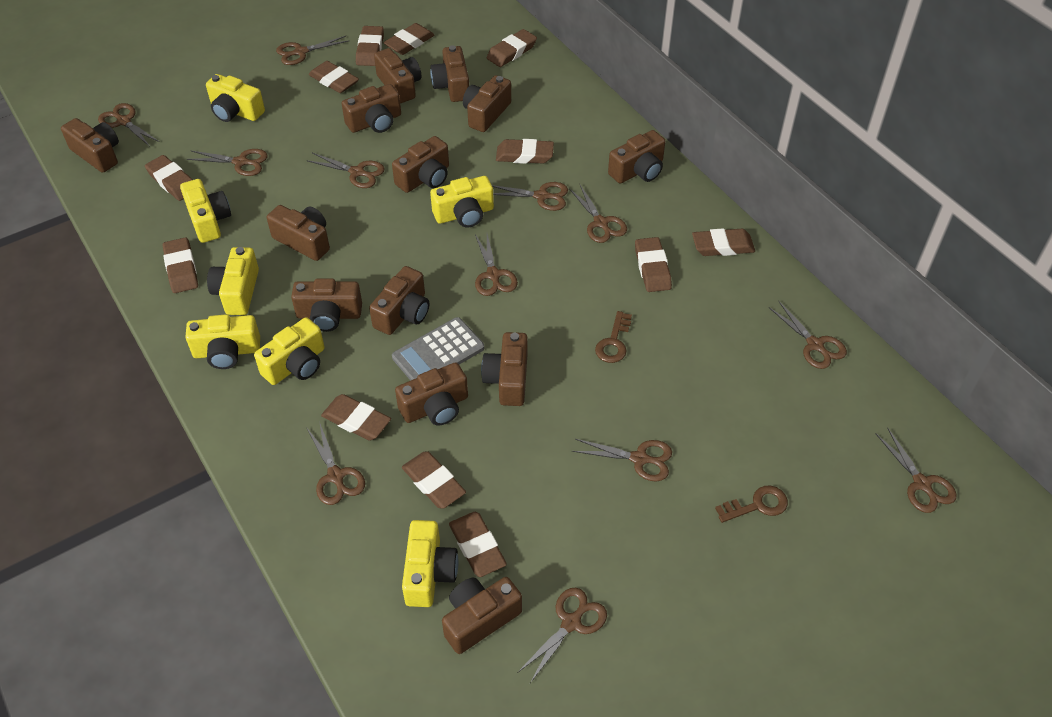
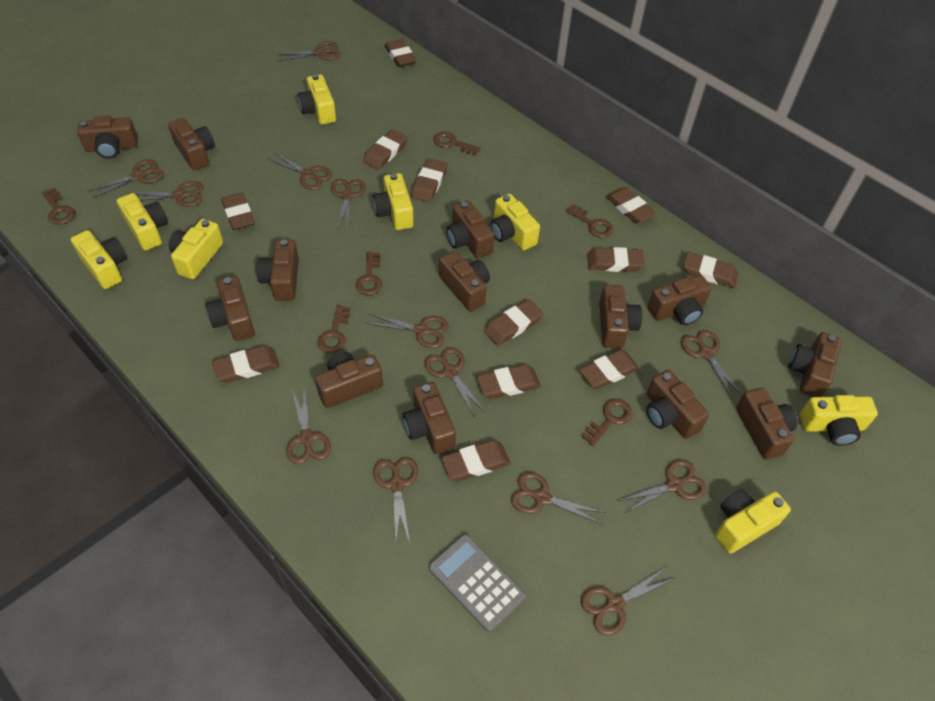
brown key: [595,311,632,363] [715,486,788,523] = 2 -> [41,188,75,224] [317,305,351,353] [355,252,382,296] [433,131,481,155] [566,204,613,238] [582,399,633,446] = 6
brown scissors: [98,103,160,147] [187,149,268,176] [276,36,348,65] [306,153,385,188] [306,421,365,505] [475,234,518,296] [492,182,568,211] [517,588,607,683] [569,185,627,243] [572,439,672,482] [769,301,847,369] [875,428,957,513] = 12 -> [89,159,164,198] [128,181,203,207] [267,152,332,190] [277,41,340,61] [286,387,331,464] [331,179,366,230] [366,314,449,348] [373,457,418,543] [424,347,485,416] [511,472,605,525] [581,566,676,636] [618,459,707,513] [681,330,743,398] = 13
yellow camera: [180,179,231,243] [185,314,260,369] [206,74,265,122] [207,247,259,315] [254,317,325,385] [402,520,458,607] [430,176,494,227] = 7 -> [71,230,127,289] [117,193,168,251] [169,219,223,279] [298,74,336,125] [373,173,414,230] [490,194,540,250] [715,489,791,554] [800,395,878,446] = 8

